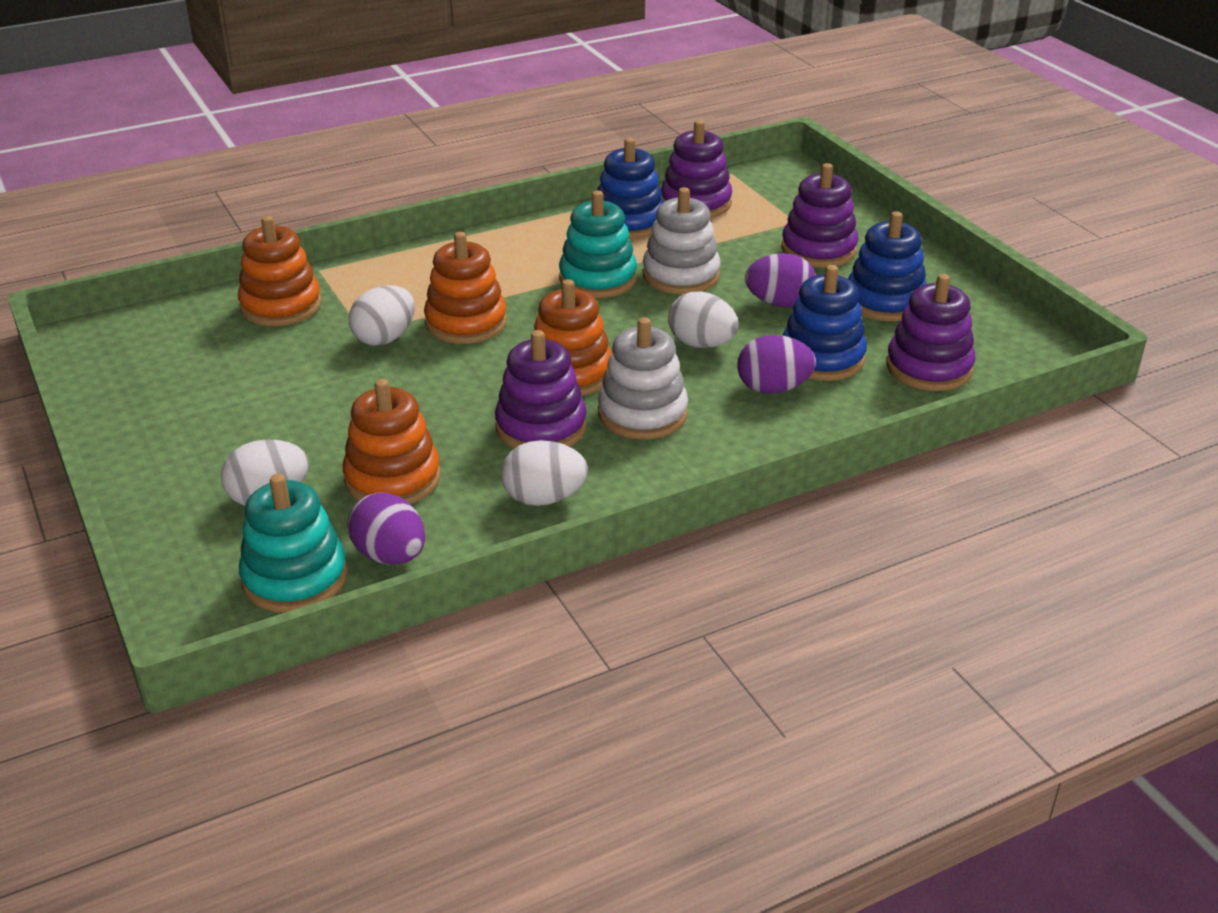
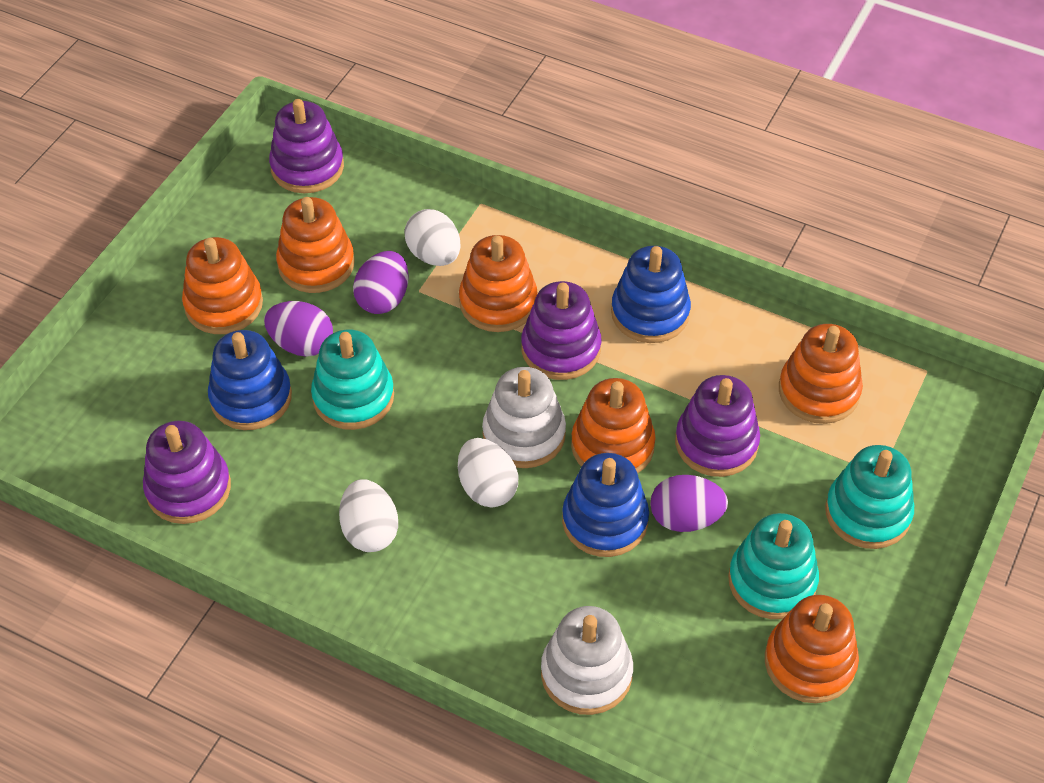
orange stacking toy: [238,216,322,326] [343,379,441,504] [424,232,507,344] [534,279,612,396] = 4 -> [182,237,263,334] [276,197,355,293] [459,235,538,332] [571,378,656,474] [765,595,859,703] [779,324,863,424] = 6
turquoise stacking toy: [239,474,348,613] [559,191,637,298] = 2 -> [311,330,394,430] [728,513,819,619] [825,445,914,549] = 3
white egg: [221,439,309,506] [349,285,415,346] [501,440,588,506] [668,292,739,348] = 4 -> [339,479,398,552] [404,209,460,266] [458,438,518,507] = 3

